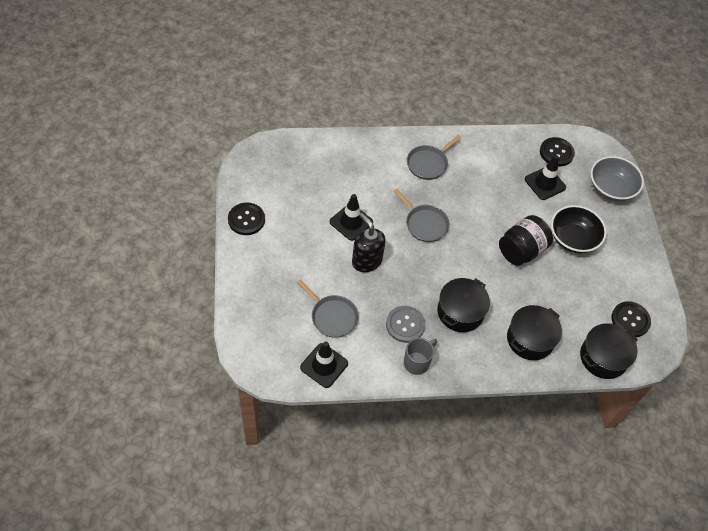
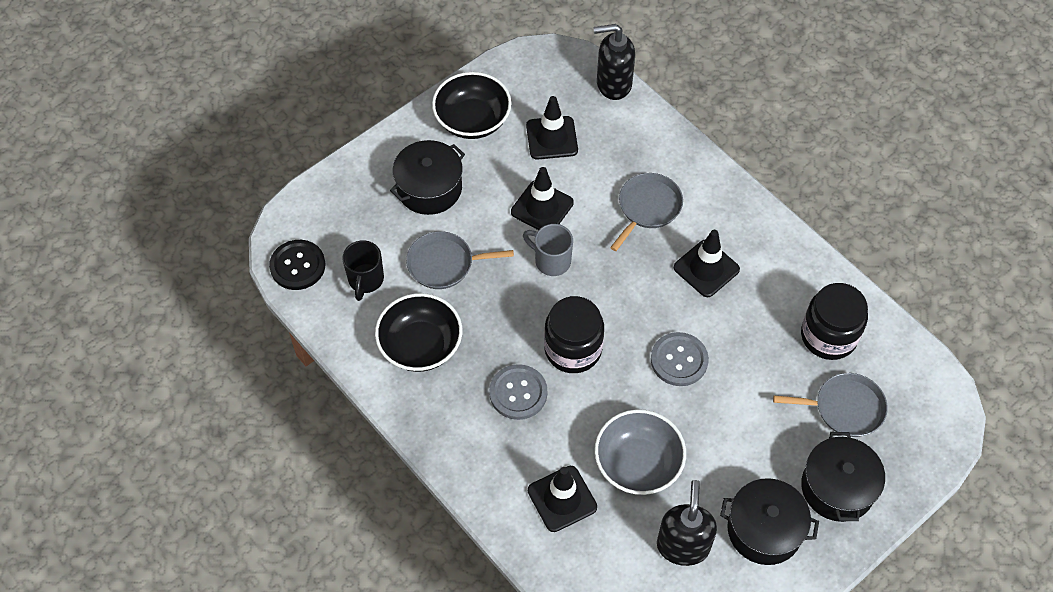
black bowl: [551,205,607,254] = 1 -> [375,293,462,372] [432,72,512,139] = 2
black button: [228,202,265,235] [540,137,575,167] [612,301,651,337] = 3 -> [269,240,325,290] = 1
black jar: [499,215,553,266] = 1 -> [544,296,604,373] [801,283,868,360] = 2
black mug: none = 0 -> [342,240,384,301] = 1
black soap dispenser: [352,213,386,272] = 1 -> [593,24,635,100] [657,480,717,566] = 2
black traffic cone: [300,341,348,388] [330,194,373,241] [525,155,566,200] = 3 -> [511,167,574,230] [526,96,578,160] [528,466,597,532] [674,230,740,297] = 4
grey button: [386,306,425,343] = 1 -> [489,364,547,420] [651,332,709,386] = 2

